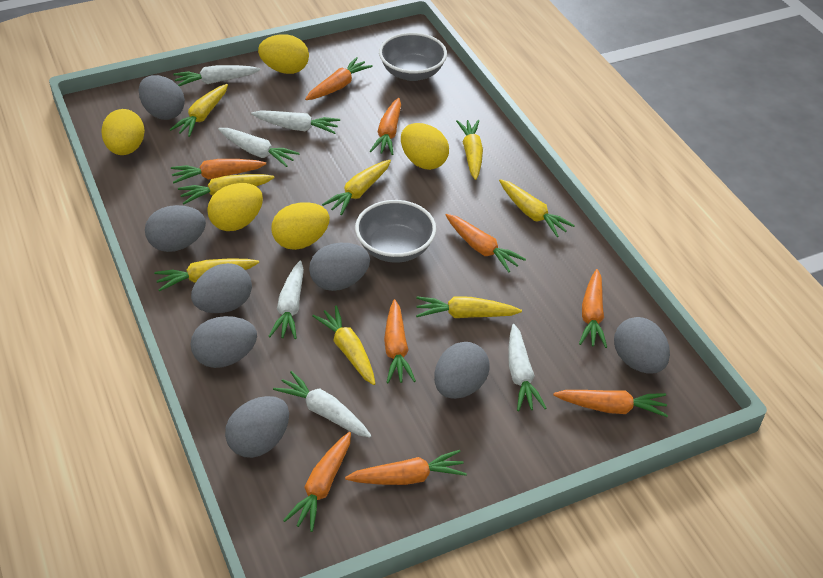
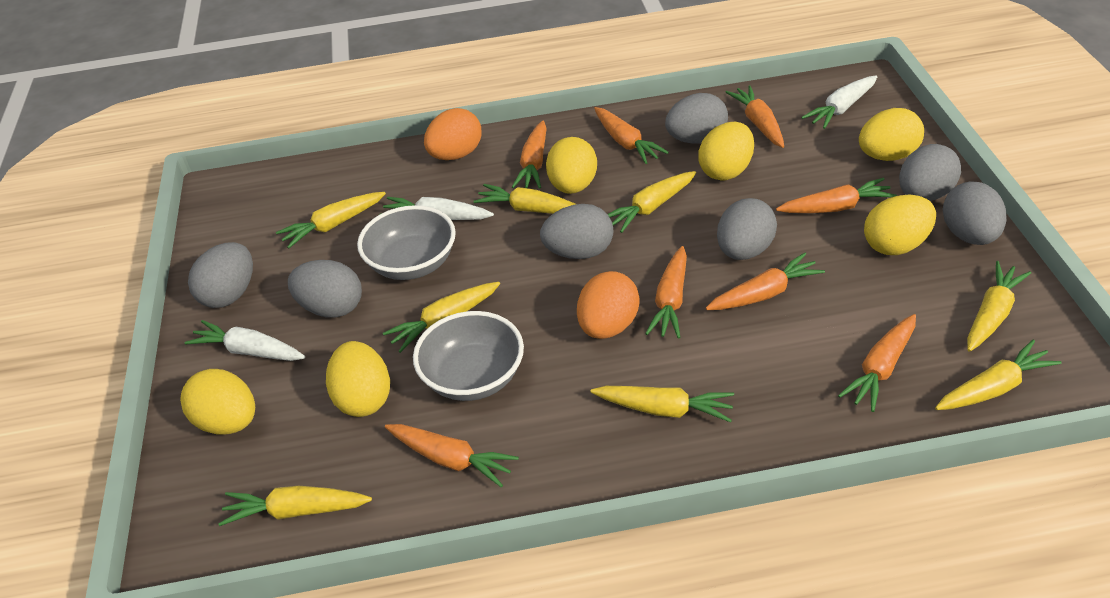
grey egg: [139,75,185,120] [145,205,206,252] [191,263,252,313] [191,316,257,368] [225,396,289,458] [309,243,370,291] [434,342,490,399] [614,317,670,374] = 8 -> [188,242,253,308] [288,260,362,318] [540,204,613,259] [665,93,728,144] [717,198,777,260] [899,144,961,201] [943,182,1007,245] = 7
orange carrot: [171,159,266,183] [283,432,351,532] [305,57,373,100] [345,450,467,485] [370,98,401,155] [384,299,416,383] [445,214,526,272] [553,390,668,417] [579,269,607,348] = 9 -> [385,424,519,487] [512,120,547,189] [594,107,669,164] [645,246,687,339] [706,252,825,310] [725,85,784,148] [776,178,897,213] [838,314,916,412] = 8
orange egg: none = 0 -> [424,108,482,160] [577,271,640,339] = 2
white carrot: [173,65,261,86] [218,128,300,167] [251,110,340,134] [269,261,304,339] [273,371,372,437] [509,324,546,411] = 6 -> [185,320,305,361] [379,197,494,220] [801,75,877,129] = 3
yellow egg: [101,109,145,155] [207,183,263,231] [258,34,309,74] [271,202,330,250] [401,123,449,170] = 5 -> [180,369,255,435] [326,341,390,417] [546,137,597,194] [698,122,754,181] [859,108,924,161] [864,194,936,255] = 6

